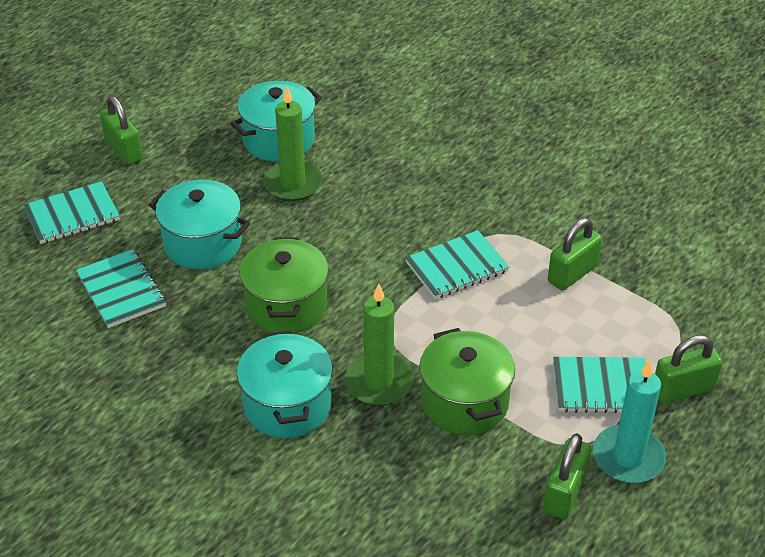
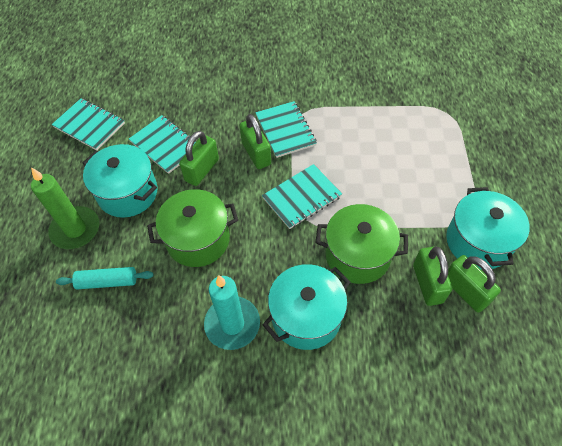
green candle: [263,87,323,201] [345,283,413,406] = 2 -> [31,167,99,249] = 1
turquoise rolling pin: none = 0 -> [56,267,154,289] = 1

